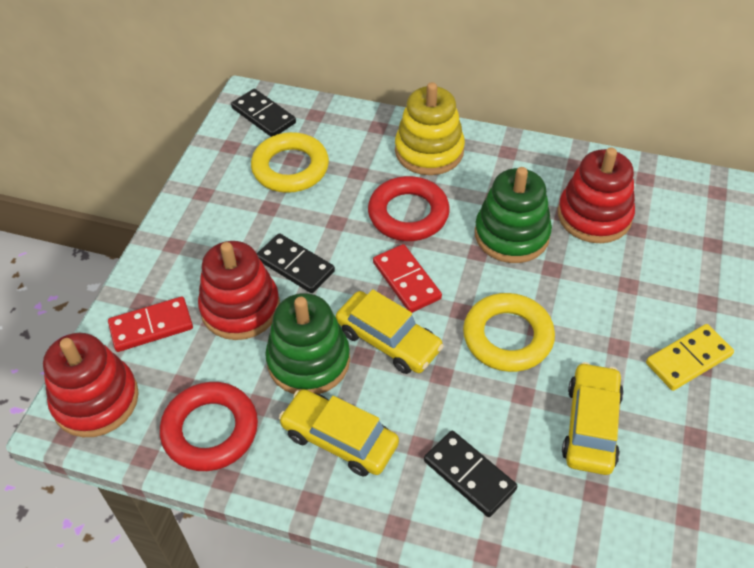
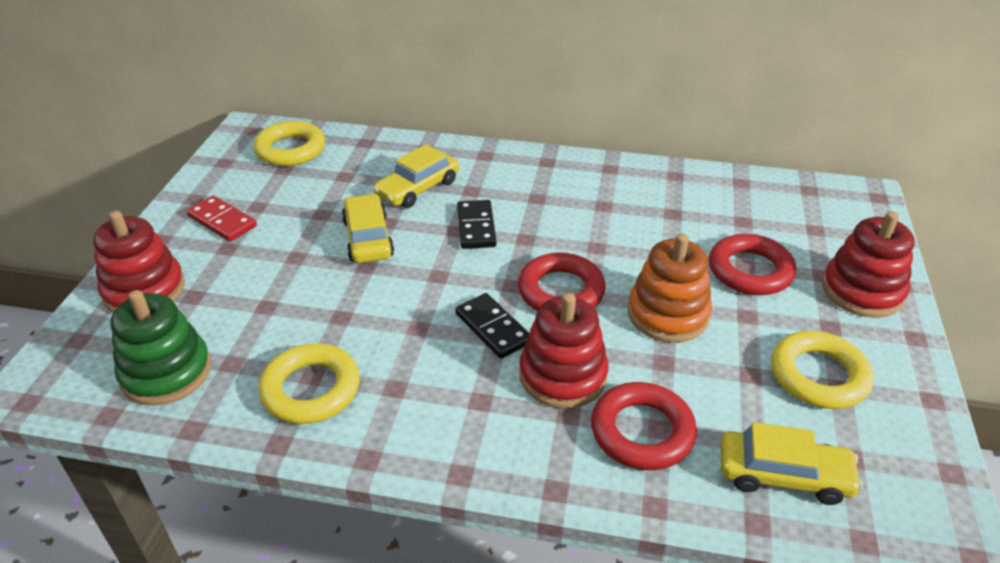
black domino: [231,89,296,137] [257,233,335,293] [424,430,517,517] = 3 -> [455,293,530,359] [457,200,497,249] = 2
green stacking toy: [265,293,350,394] [475,167,552,263] = 2 -> [111,290,211,406] = 1
orange stacking toy: none = 0 -> [628,233,712,343] = 1
red domino: [108,296,193,352] [373,244,442,313] = 2 -> [187,196,257,242] = 1
red ring: [160,382,258,471] [368,176,450,241] = 2 -> [518,252,606,311] [591,382,697,470] [709,234,796,295] = 3
yellow domino: [646,324,734,391] = 1 -> none = 0
yellow ring: [251,132,329,193] [463,293,555,372] = 2 -> [253,121,325,166] [258,343,360,424] [771,331,874,409] = 3
yellow stacking toy: [395,82,465,175] = 1 -> none = 0

